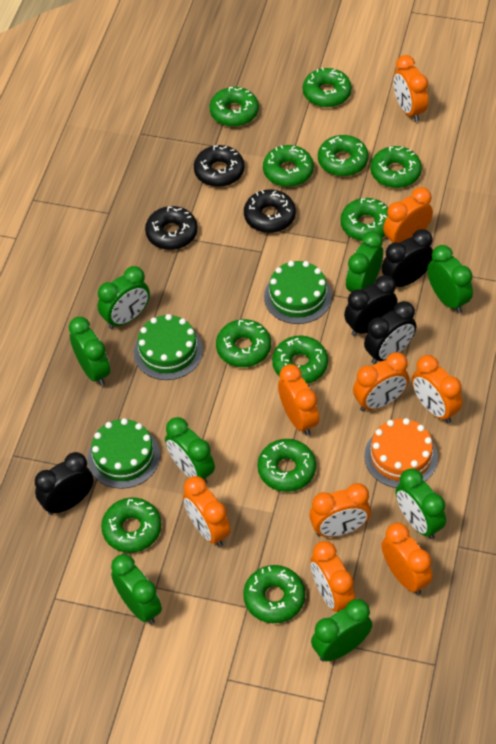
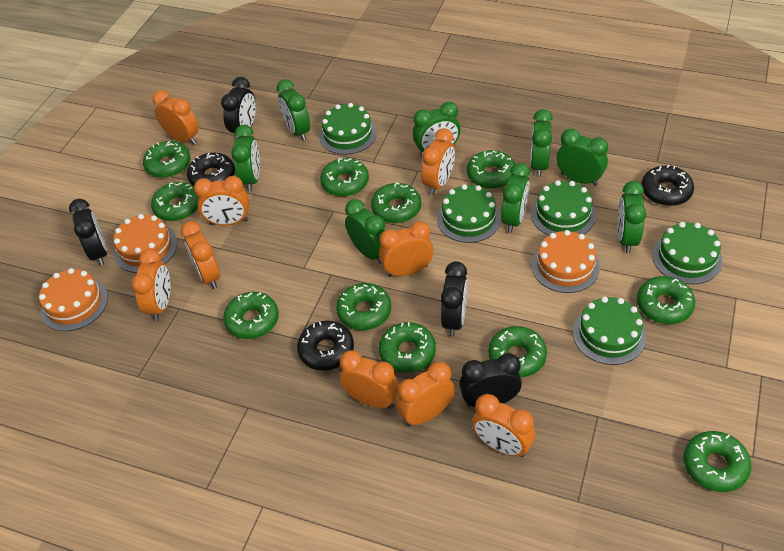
green cake: [88,418,160,489] [134,314,203,380] [264,261,332,324] = 3 -> [319,103,377,155] [437,184,501,243] [531,180,596,236] [573,296,646,365] [652,222,722,284] = 5
orange cake: [364,418,438,488] = 1 -> [39,268,108,331] [113,214,177,273] [531,230,600,293] = 3

